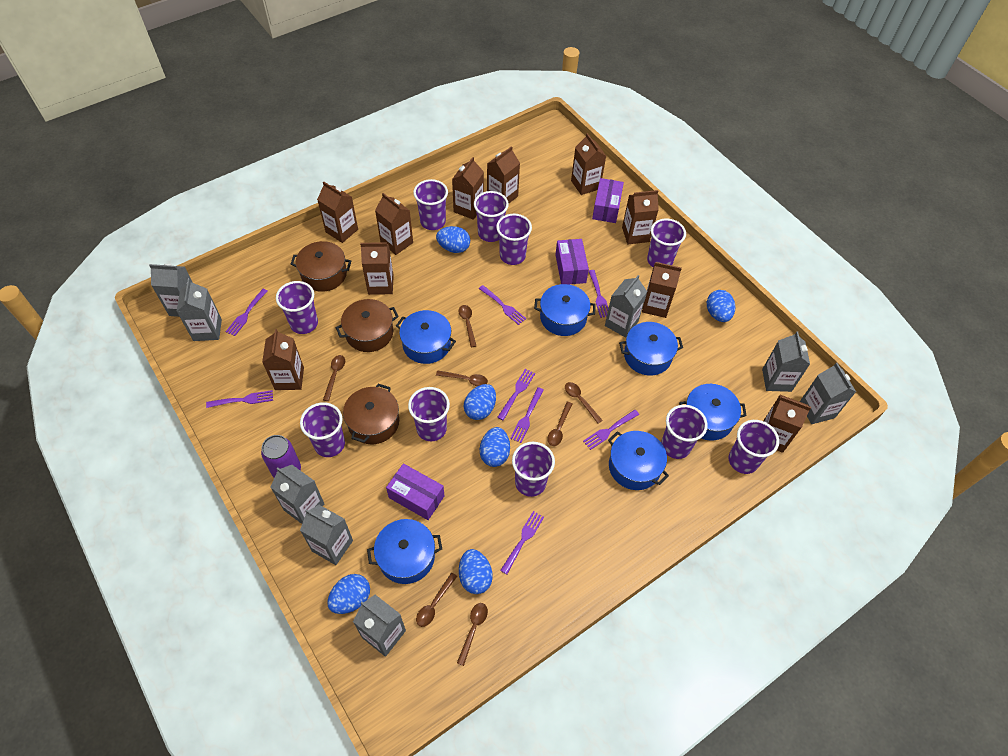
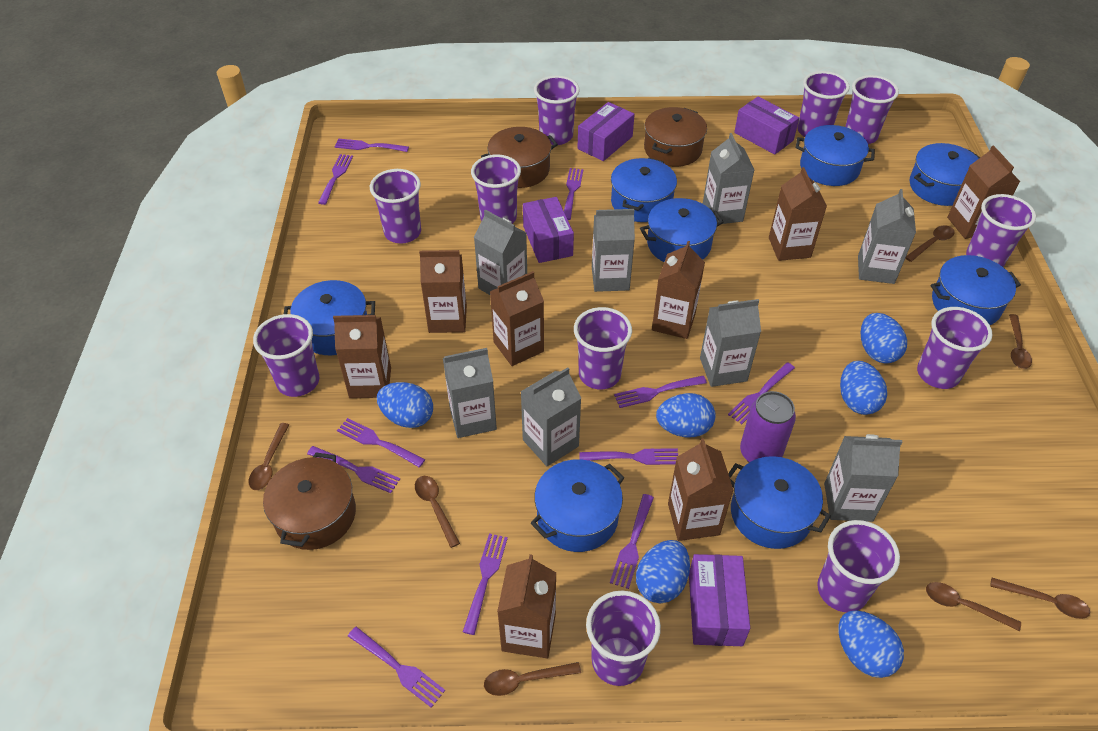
blue pot: [367,519,442,584] [396,310,456,364] [534,284,596,336] [608,431,669,490] [619,322,683,376] [679,384,747,441] = 6 -> [284,280,375,355] [531,459,625,552] [611,158,677,222] [640,198,724,262] [728,456,831,549] [796,125,875,186] [910,143,981,206] [931,255,1021,325] = 8
brown carton: [262,329,304,390] [317,182,358,243] [360,242,394,295] [375,193,413,255] [452,157,484,220] [487,146,520,203] [571,133,606,195] [622,190,659,244] [642,262,682,318] [763,395,811,453] = 10 -> [333,315,391,398] [419,250,467,333] [490,271,544,366] [497,554,556,658] [652,241,705,339] [668,438,733,541] [769,167,827,261] [947,145,1020,239] = 8
purple box: [386,463,445,520] [555,239,589,284] [592,178,624,223] = 3 -> [523,197,574,263] [577,102,635,161] [689,554,750,646] [734,97,799,155] = 4
purple cup: [276,281,318,334] [300,402,345,457] [408,387,450,441] [413,179,448,230] [474,191,509,242] [496,214,532,265] [512,442,555,497] [647,218,686,267] [661,405,708,459] [729,420,779,474] = 10 -> [253,314,319,397] [370,169,421,244] [471,154,521,224] [534,76,580,145] [574,307,632,389] [586,591,661,686] [797,71,850,137] [817,520,900,612] [845,75,899,144] [917,307,992,389] [966,194,1036,267] = 11
purple fork: [206,390,273,408] [226,289,268,336] [479,285,526,325] [497,369,535,421] [500,511,544,574] [510,387,544,443] [583,410,639,450] [588,270,609,318] = 8 -> [307,446,400,493] [318,154,353,205] [334,138,409,152] [337,418,425,468] [348,626,445,708] [463,533,508,635] [564,168,583,220] [579,448,678,465] [610,494,654,589] [614,376,707,408] [728,362,795,424] = 11

